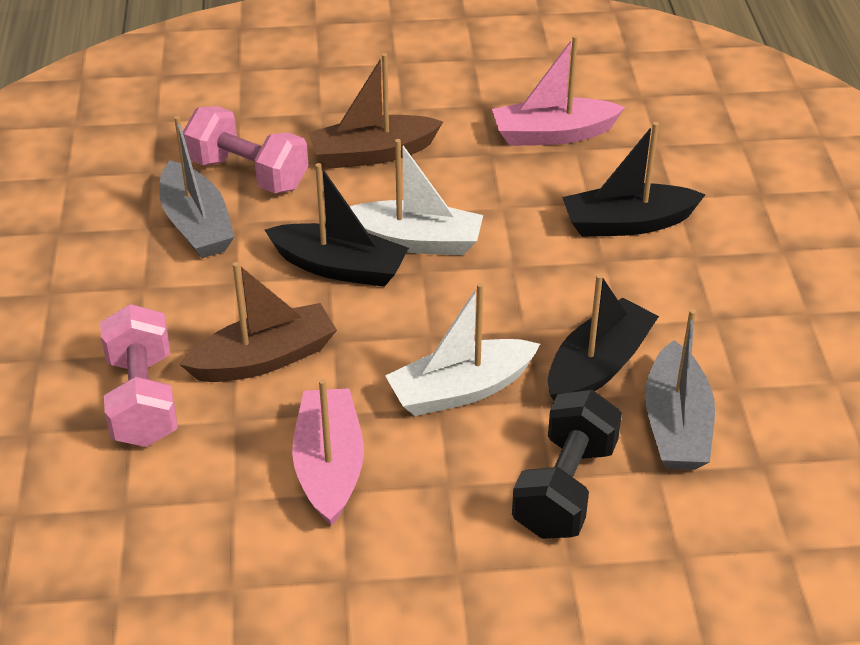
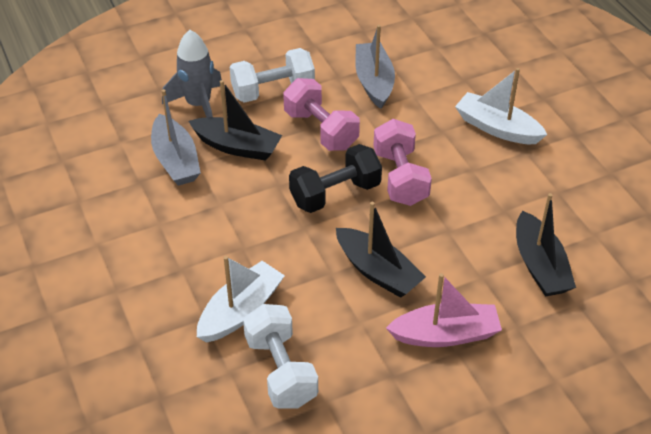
brown boat: [179,262,337,382] [308,53,443,169] = 2 -> none = 0
grey rocket: none = 0 -> [162,30,222,117] = 1
pink boat: [292,379,364,526] [492,35,625,146] = 2 -> [386,273,502,347] = 1
white dumbbell: none = 0 -> [230,48,315,103] [243,304,318,408] = 2

